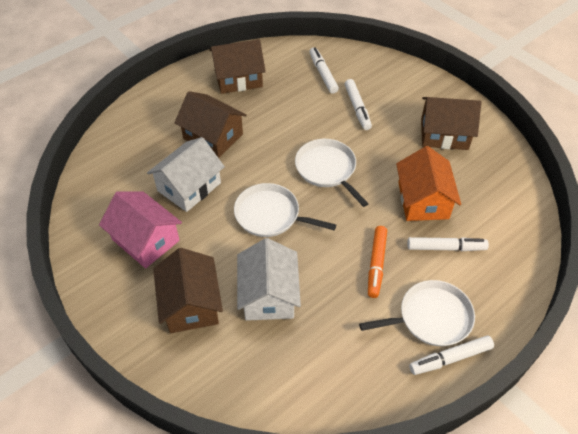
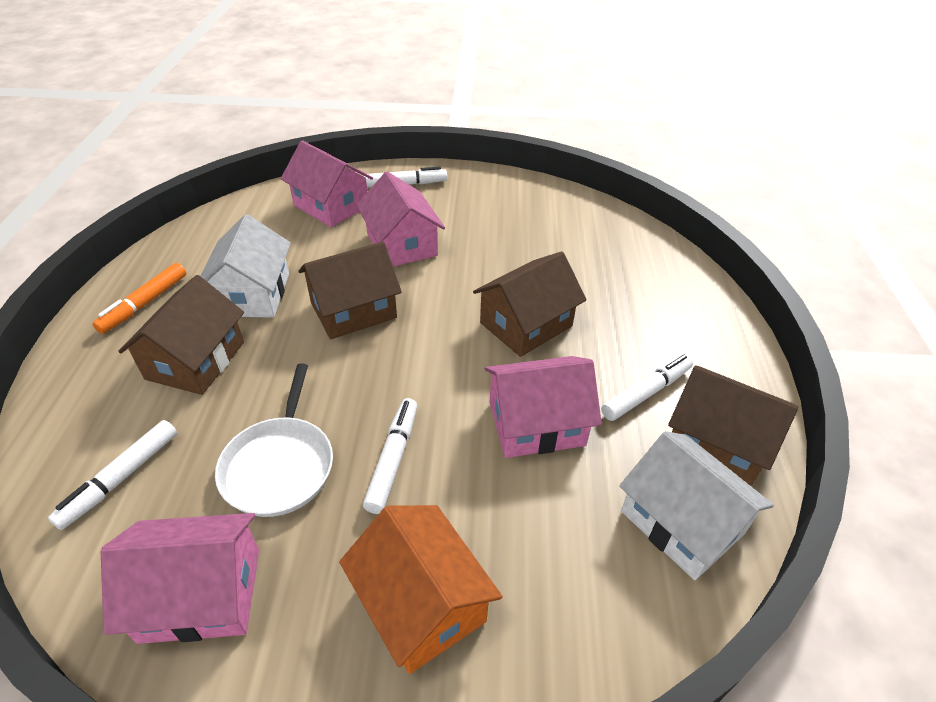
pink house: [99,192,182,268] = 1 -> [101,513,259,644] [281,140,373,227] [356,171,445,267] [485,356,602,458] = 4
white pan: [234,183,336,237] [295,139,369,207] [359,280,475,346] = 3 -> [215,363,333,517] = 1

